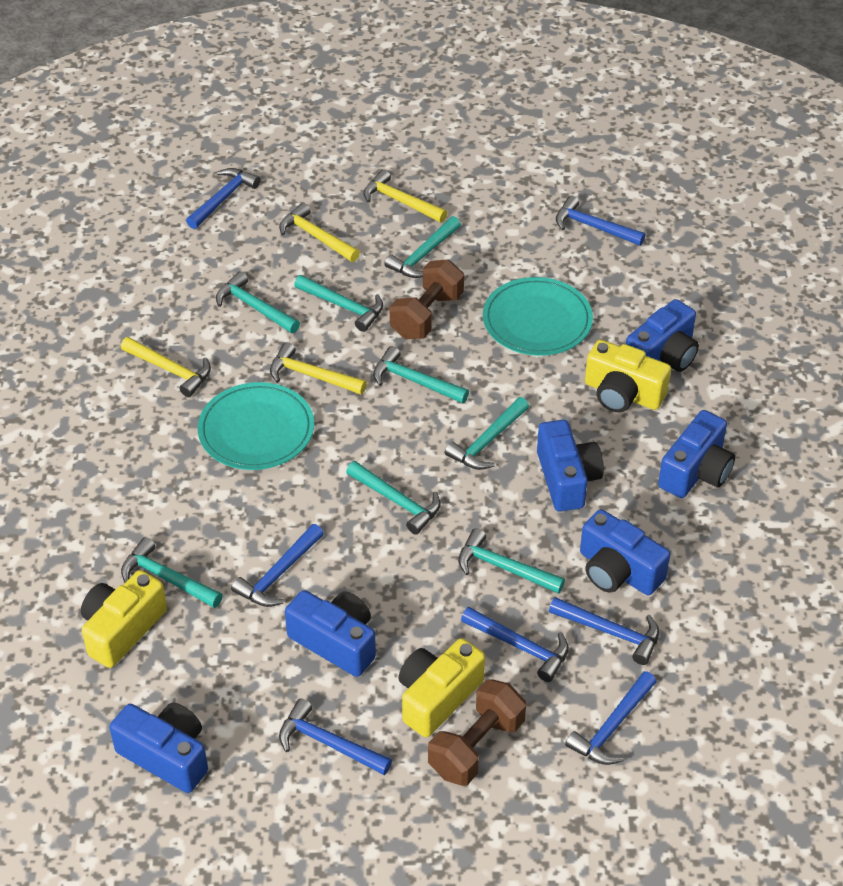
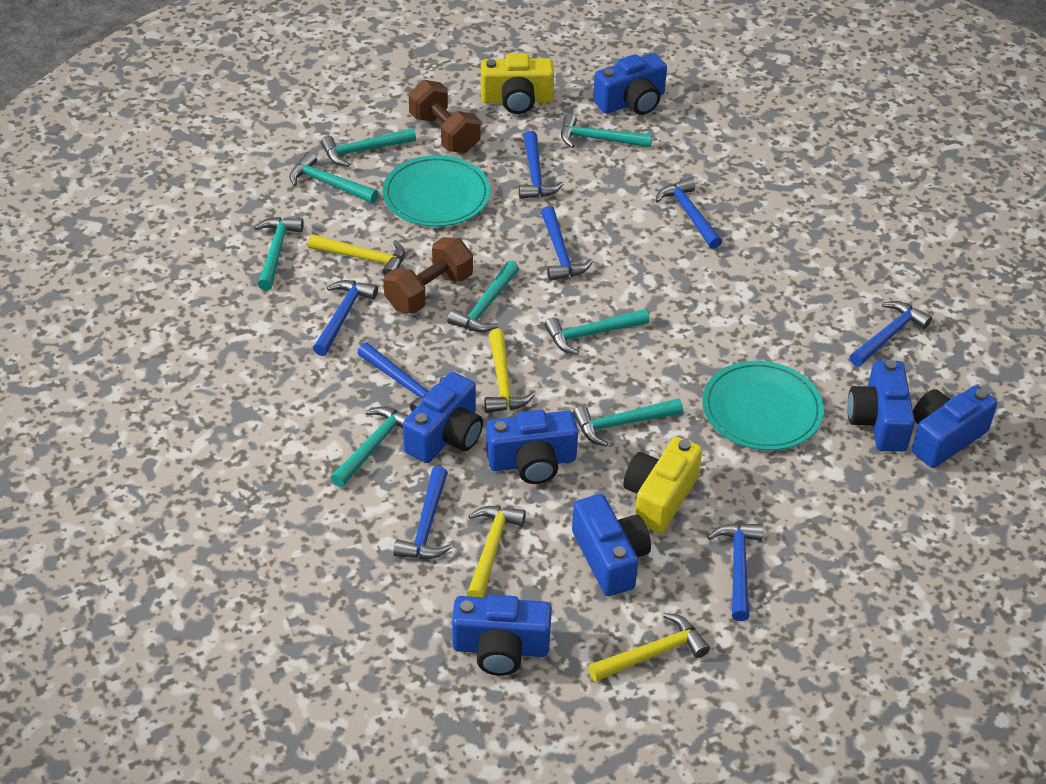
blue camera: [109,703,208,793] [285,590,376,677] [537,420,604,511] [580,509,670,595] [626,299,699,372] [658,410,735,498] = 6 -> [403,372,483,463] [452,595,552,676] [486,410,578,484] [572,494,651,596] [593,53,667,115] [847,360,915,452] [912,386,997,468] = 7
blue hammer: [186,168,260,229] [231,524,324,607] [279,699,392,775] [461,607,569,682] [549,597,659,665] [556,196,645,246] [565,671,657,765] = 7 -> [313,280,378,356] [358,343,444,411] [393,466,452,559] [519,131,564,199] [541,206,593,281] [655,178,722,249] [708,523,763,621] [849,301,932,367] = 8
yellow camera: [81,570,167,668] [399,638,485,737] [585,340,671,412] = 3 -> [481,54,554,114] [623,437,702,533] = 2

